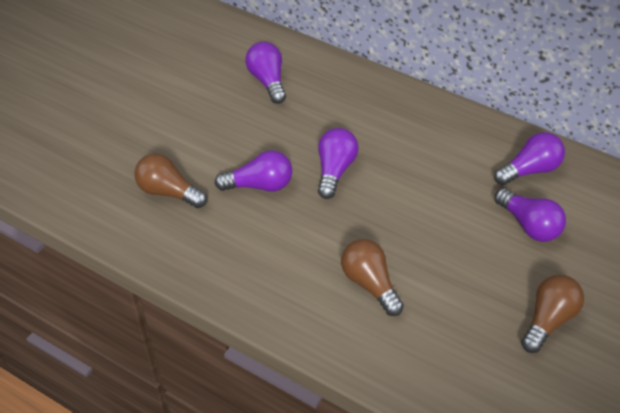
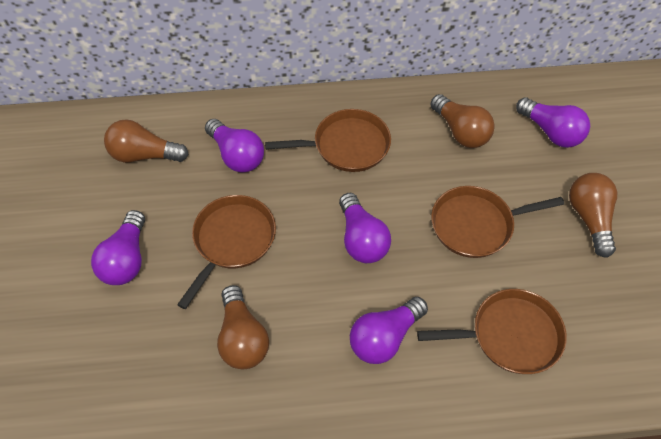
brown light bulb: [134,153,207,208] [341,239,404,316] [521,275,584,353] = 3 -> [104,119,189,163] [217,285,269,369] [430,94,495,148] [569,173,617,258] = 4
brown pan: none = 0 -> [177,195,276,309] [265,109,391,172] [417,289,567,374] [431,186,564,258] = 4

